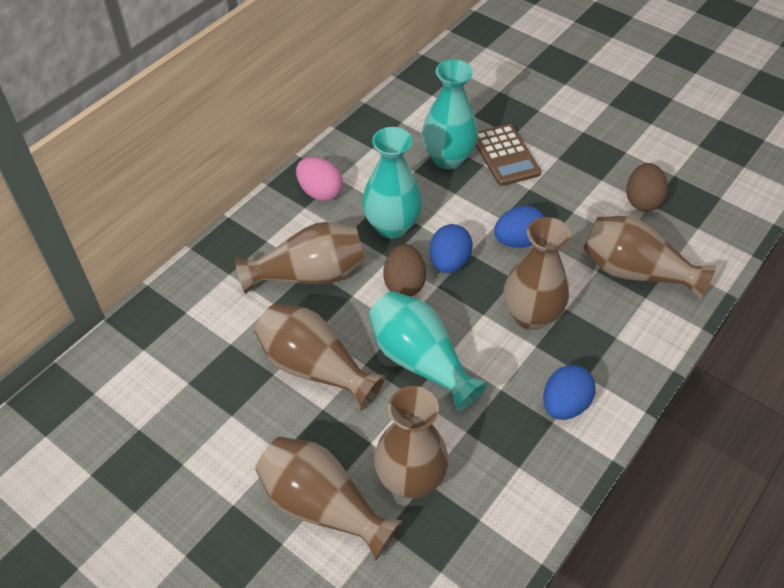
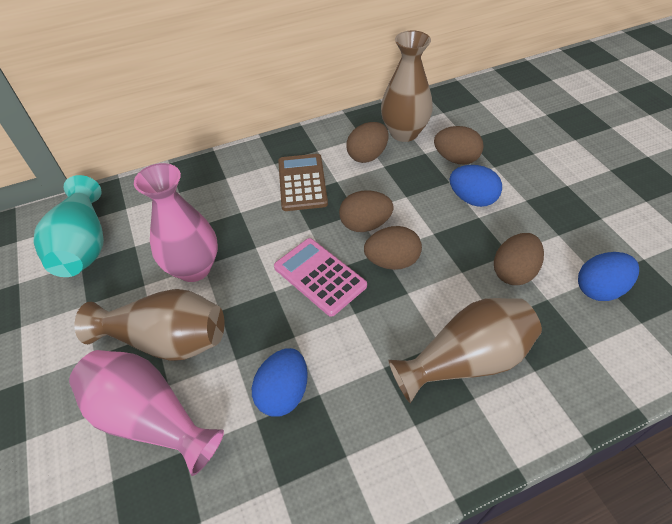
brown egg: [383,244,426,297] [626,163,668,212] = 2 -> [339,190,394,232] [346,122,389,163] [364,226,422,270] [434,126,484,165] [494,233,544,285] = 5
brown vase: [235,222,365,294] [254,304,385,411] [255,437,402,561] [374,386,449,498] [504,217,571,330] [583,216,716,300] = 6 -> [74,289,224,361] [381,31,433,142] [388,298,542,403] = 3
pink calculator: none = 0 -> [274,238,367,317] = 1
pink egg: [296,157,343,201] = 1 -> none = 0
pink vase: none = 0 -> [69,350,224,476] [134,163,218,282] = 2
turquoise vase: [362,127,422,238] [369,291,488,412] [422,59,478,169] = 3 -> [34,175,104,277] = 1

